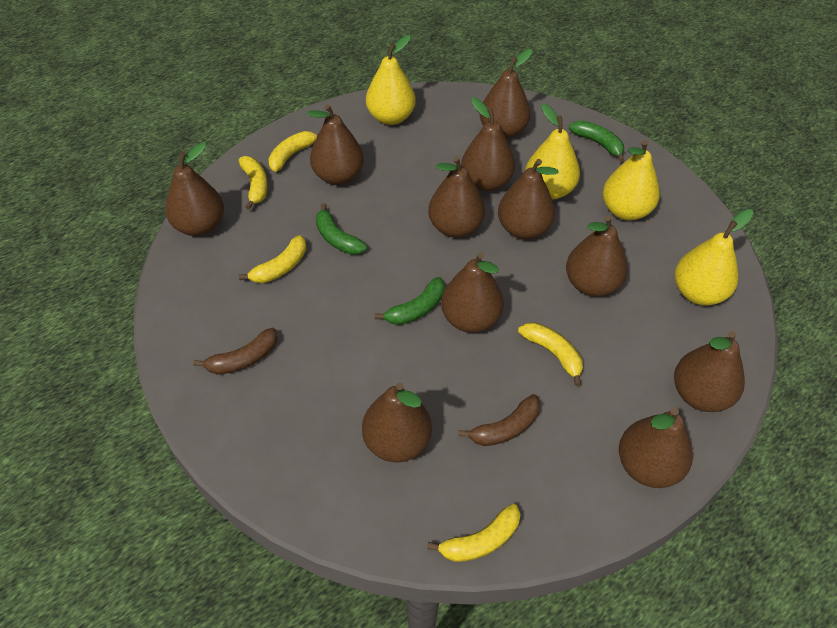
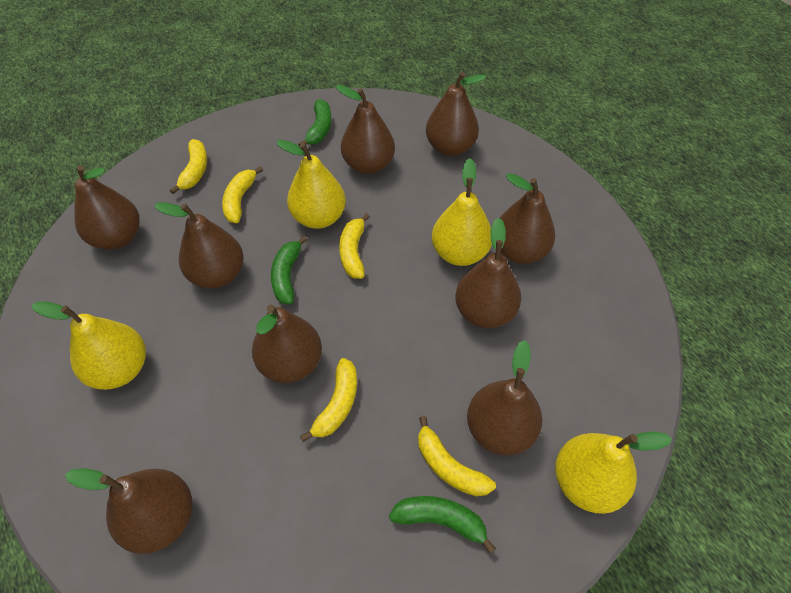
brown banana: [193,328,278,375] [458,394,540,446] = 2 -> none = 0
brown pear: [165,143,224,236] [307,104,364,185] [362,383,432,462] [428,156,485,238] [441,253,504,333] [461,97,515,191] [480,49,533,139] [498,159,559,239] [566,215,628,297] [619,408,693,488] [674,331,745,412] = 11 -> [65,468,192,554] [74,165,140,250] [154,202,243,289] [252,305,322,383] [336,85,395,174] [426,72,486,156] [455,218,521,328] [467,340,542,455] [500,173,555,264] = 9

